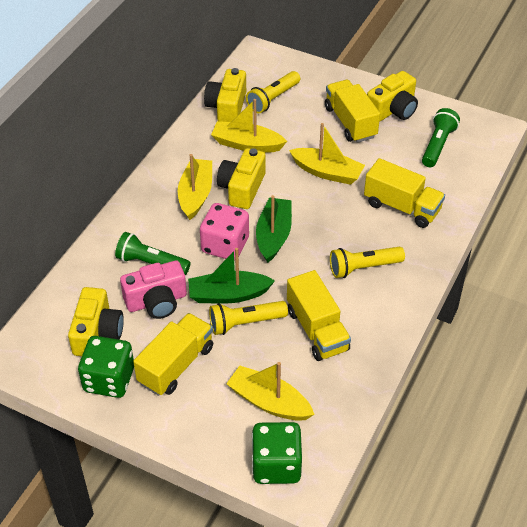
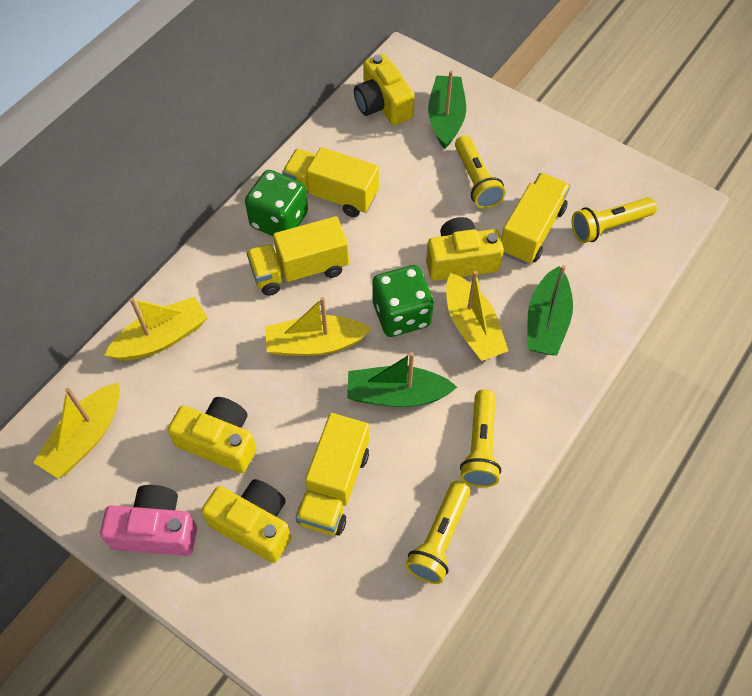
green boat: [188,248,275,303] [256,195,292,263] = 2 -> [347,352,457,407] [428,70,466,149] [527,265,573,356] = 3
green flashlight: [115,232,191,275] [422,108,460,167] = 2 -> none = 0
pink dice: [200,203,249,261] = 1 -> none = 0
yellow flashlight: [209,301,288,335] [246,71,300,113] [330,247,405,278] = 3 -> [405,481,471,584] [455,135,506,209] [460,389,501,487] [571,197,657,243] = 4

